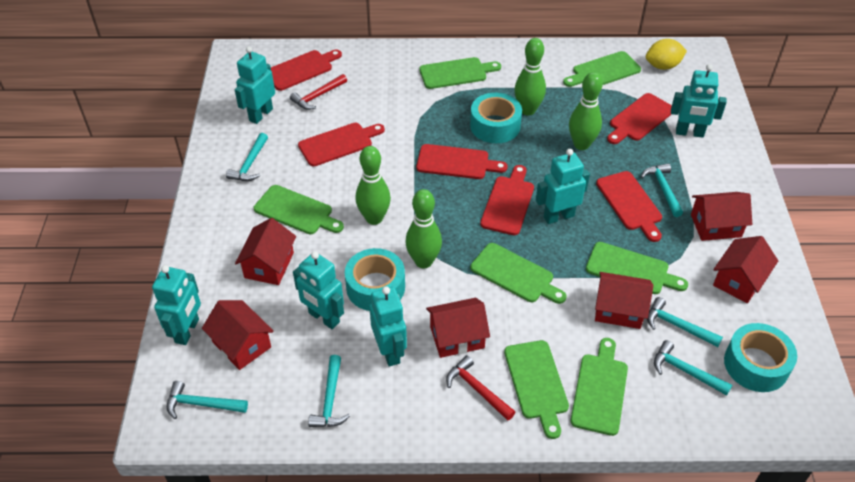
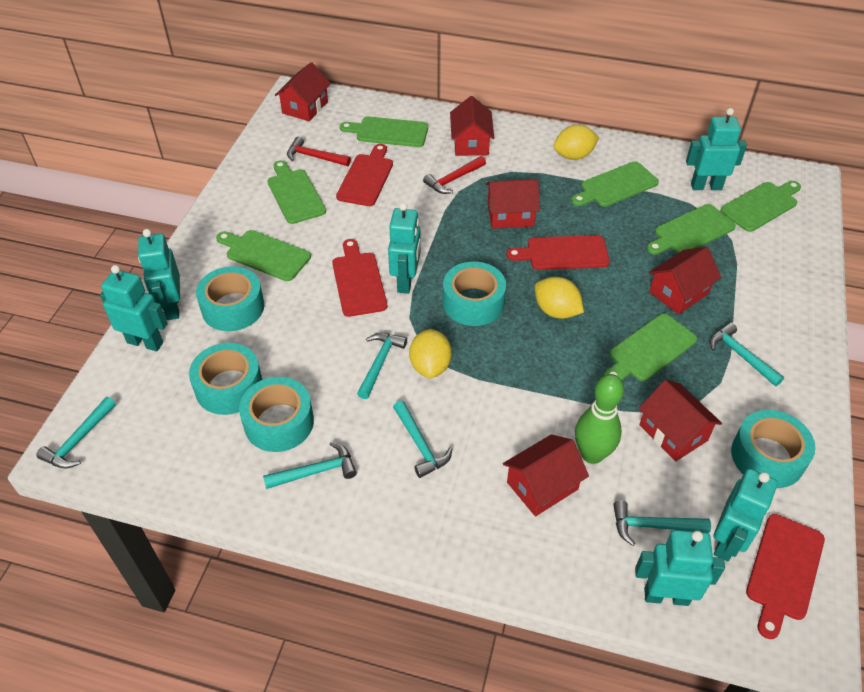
green bowling pin: [355,146,391,225] [405,189,442,268] [514,38,546,115] [569,72,603,150] = 4 -> [575,374,624,464] = 1
red cutting board: [271,50,342,91] [298,123,385,166] [416,144,508,179] [480,165,534,235] [596,171,662,242] [607,93,672,144] = 6 -> [332,239,387,317] [336,144,393,206] [506,235,610,270] [746,514,825,639] = 4
turquoise tape: [345,248,405,311] [470,92,522,143] [724,323,797,392] = 3 -> [189,343,263,415] [196,266,264,331] [239,377,314,452] [443,262,506,326] [731,410,816,488] = 5
yellow lemon: [646,39,687,70] = 1 -> [409,329,452,378] [535,277,584,319] [554,125,599,160] = 3

